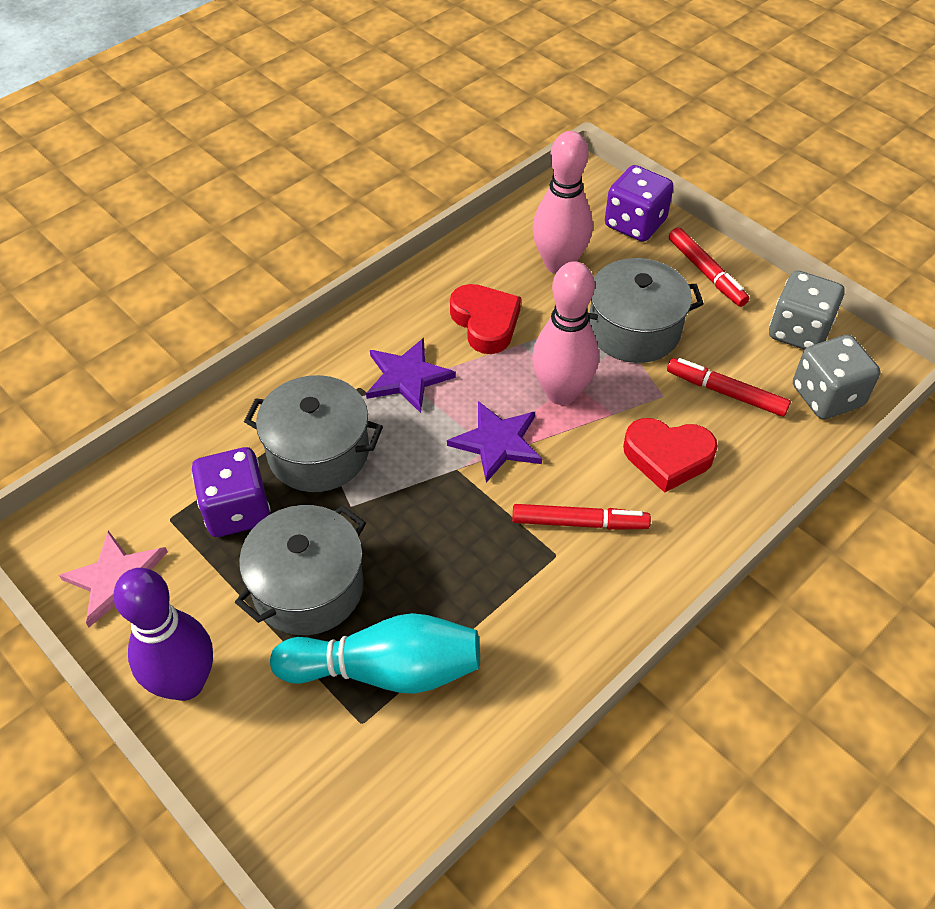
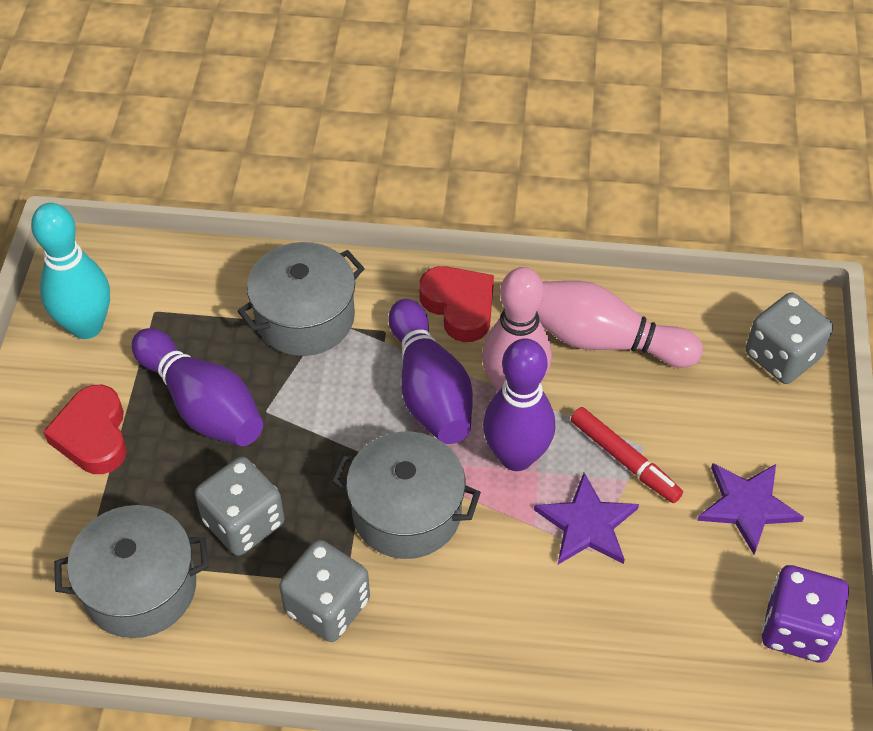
grey dice: [769,271,845,350] [793,335,880,419] = 2 -> [195,456,284,556] [279,540,370,642] [746,293,833,384] = 3
pink star: [59,531,167,627] = 1 -> none = 0
purple bowling pin: [113,568,213,701] = 1 -> [132,328,263,446] [388,299,473,444] [483,338,555,471] = 3
purple dice: [192,447,271,537] [605,165,674,242] = 2 -> [762,565,849,663] = 1
red marker: [512,504,651,530] [667,358,791,417] [669,228,749,307] = 3 -> [571,407,683,503] = 1

